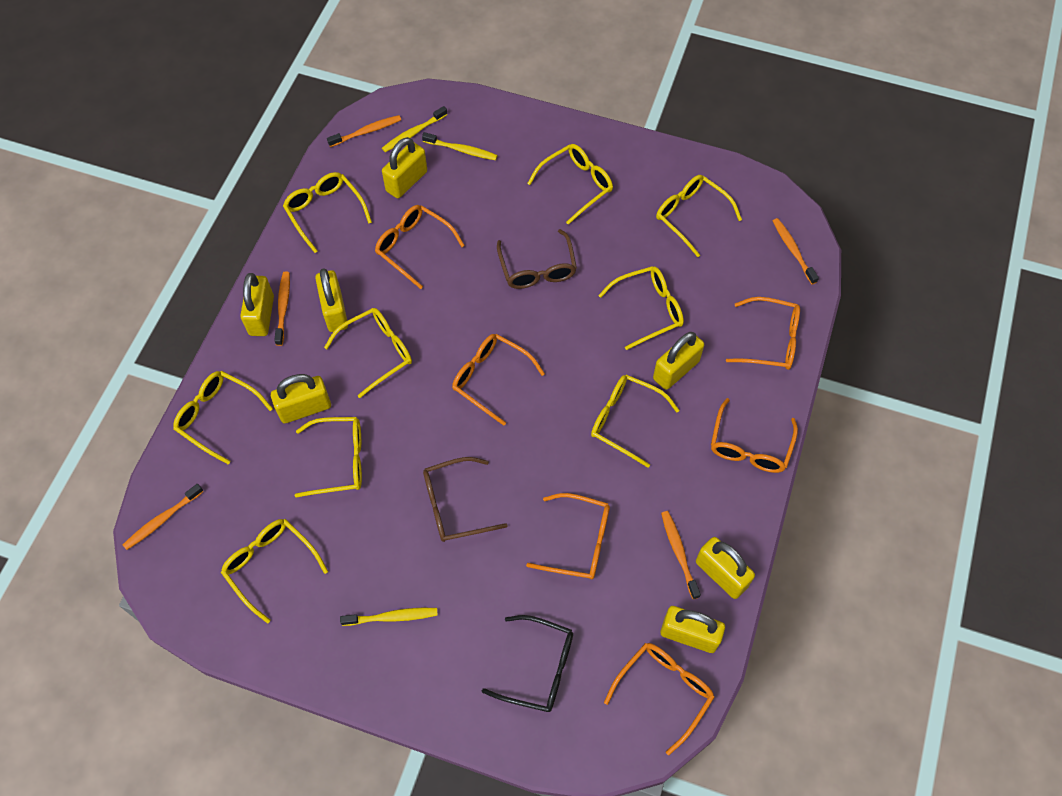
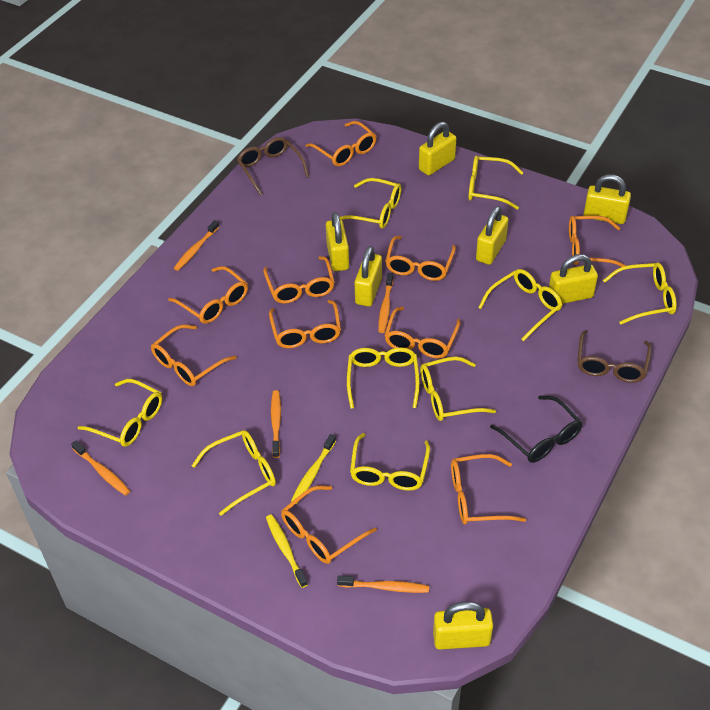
orange glasses: [375,205,465,289] [452,334,545,426] [526,493,610,579] [604,643,715,755] [711,398,798,473] [726,297,800,370] = 6 -> [151,324,237,386] [168,266,248,324] [263,256,335,304] [269,300,341,348] [281,485,377,564] [305,121,376,166] [384,307,461,358] [385,236,456,281] [451,454,526,524] [569,216,626,267] = 10
yellow toothbrush: [340,608,438,626] [382,106,448,152] [422,132,498,160] = 3 -> [266,514,308,588] [291,434,336,504] = 2

